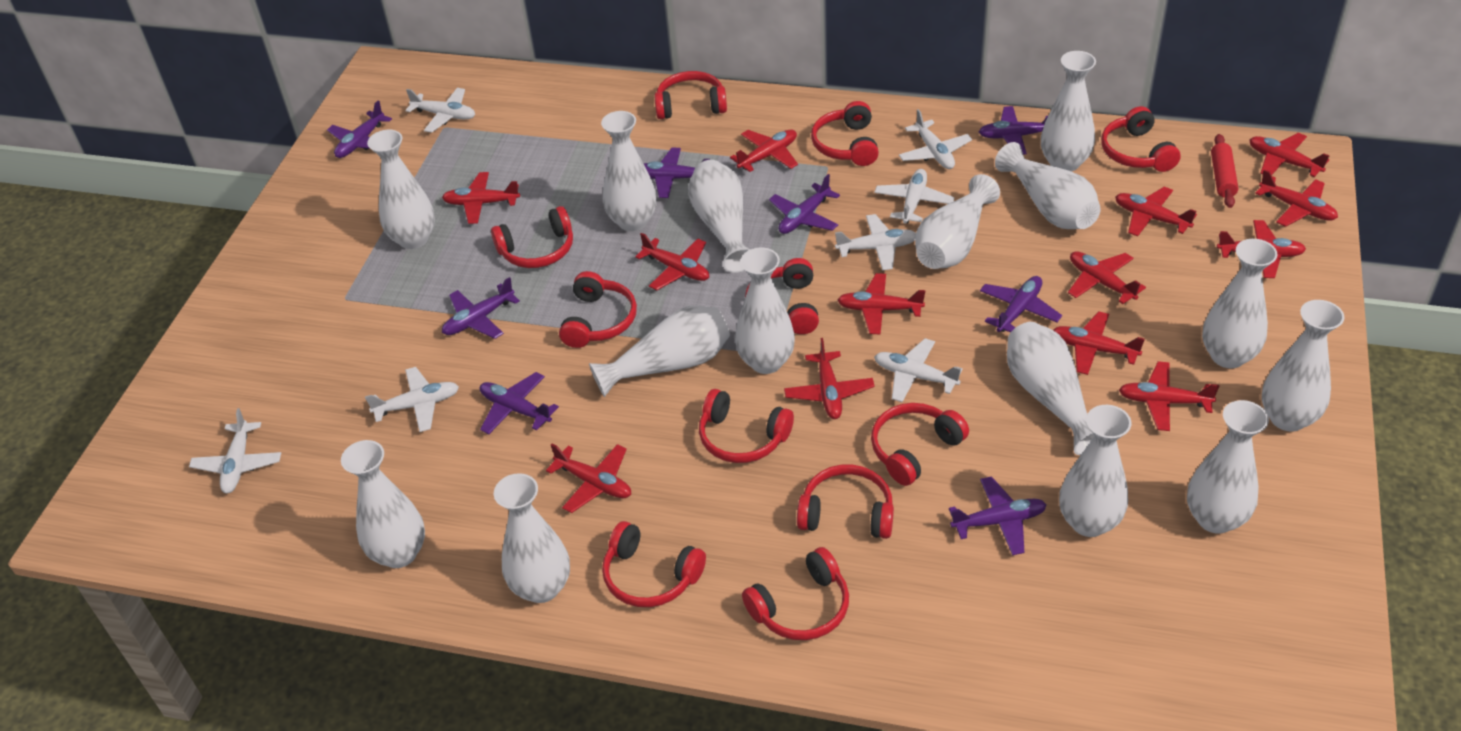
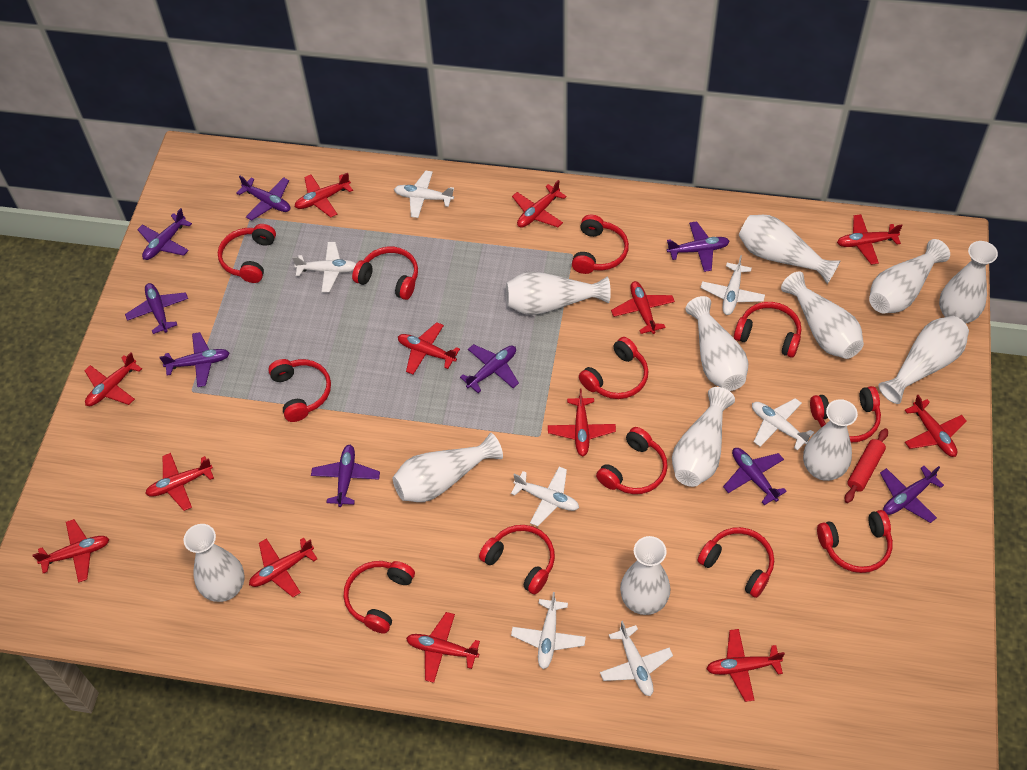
purple plane: [327,100,392,158] [442,277,520,339] [480,372,559,434] [643,148,710,198] [769,174,840,234] [949,476,1047,556] [979,106,1048,155] [980,276,1062,333] = 8 -> [125,283,188,334] [137,208,192,260] [160,332,230,387] [236,176,290,220] [311,445,380,507] [460,344,519,393] [667,221,730,272] [723,448,787,505] [880,466,944,523] = 9
red headphones: [491,206,573,268] [559,271,637,348] [602,521,706,607] [654,71,727,119] [699,389,794,463] [742,547,849,640] [745,258,819,334] [797,465,894,539] [811,101,879,166] [871,403,969,486] [1101,106,1181,172] = 11 -> [218,224,276,283] [268,359,331,422] [344,561,415,634] [352,247,418,300] [479,525,555,594] [572,215,629,274] [579,337,648,399] [596,427,668,494] [698,527,774,598] [734,302,801,357] [810,386,881,442] [817,510,893,573] = 12
white vase: [341,440,425,568] [367,130,435,249] [494,473,570,603] [589,306,730,397] [601,111,657,232] [688,160,750,273] [735,248,795,374] [915,174,1000,269] [995,142,1101,229] [1007,322,1094,455] [1041,51,1096,172] [1059,405,1132,537] [1187,400,1269,534] [1202,239,1278,368] [1262,300,1344,432] = 15 -> [184,524,245,602] [393,433,503,502] [506,272,611,315] [620,536,671,615] [672,387,735,487] [685,296,748,391] [739,215,841,284] [781,271,864,359] [803,399,858,481] [869,239,950,314] [878,316,969,404] [939,241,998,323] = 12

